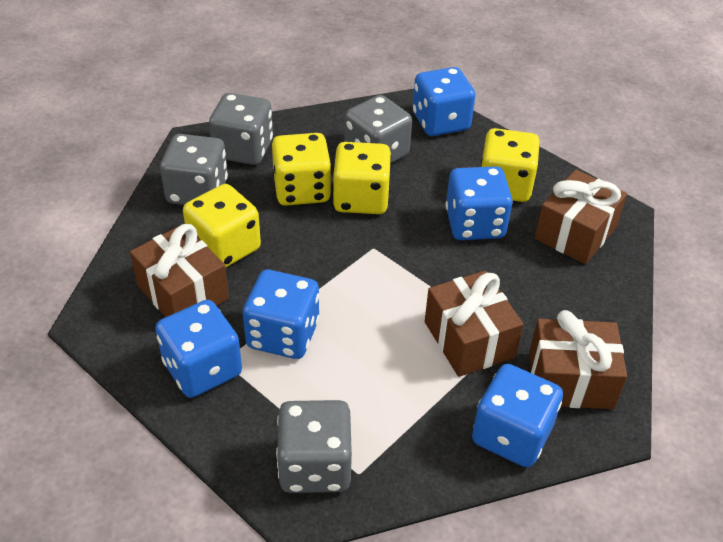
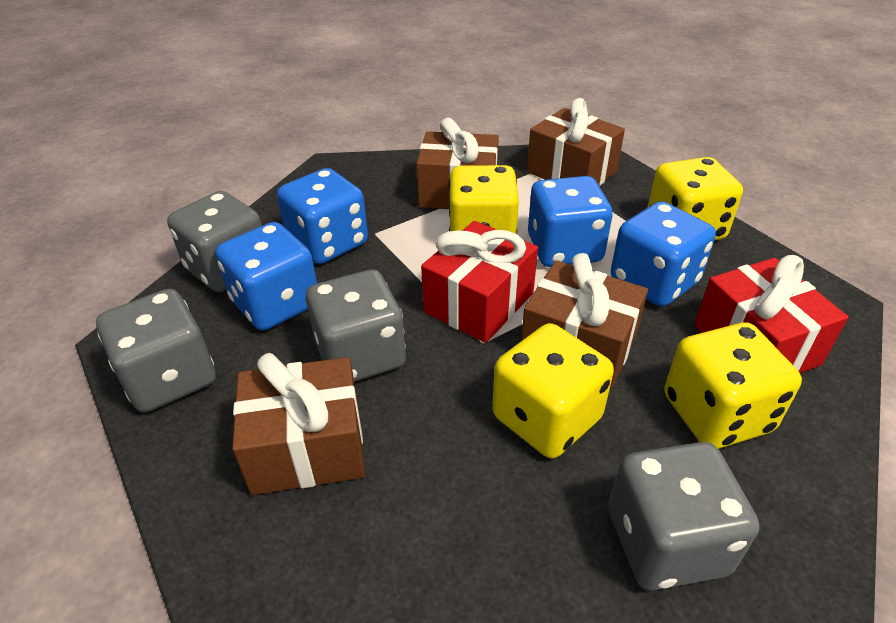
blue dice: [155,300,242,398] [243,270,319,359] [413,67,475,136] [446,166,513,240] [472,364,563,467] = 5 -> [216,222,317,331] [277,168,368,264] [528,176,613,267] [611,201,716,307] = 4
red gift: none = 0 -> [421,221,538,343] [694,255,848,373] = 2

